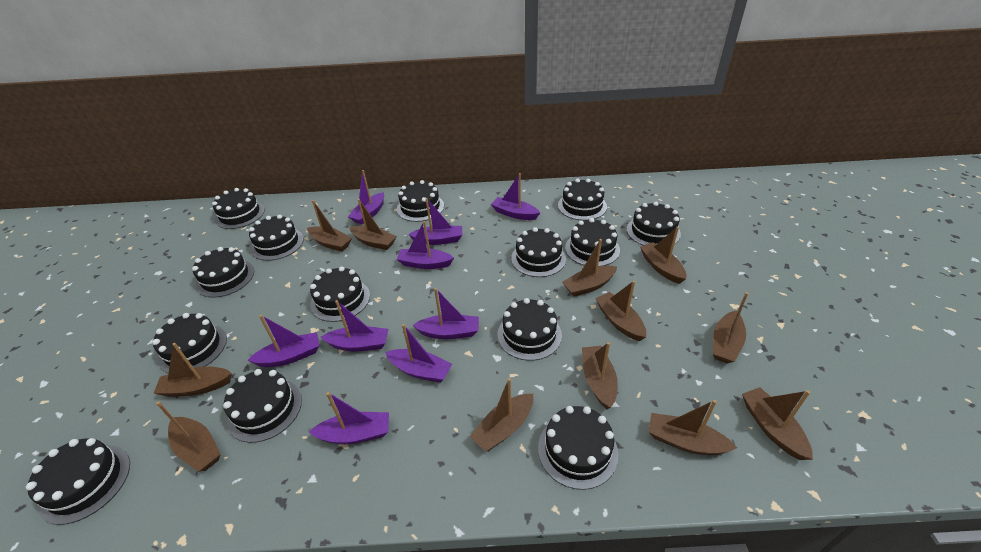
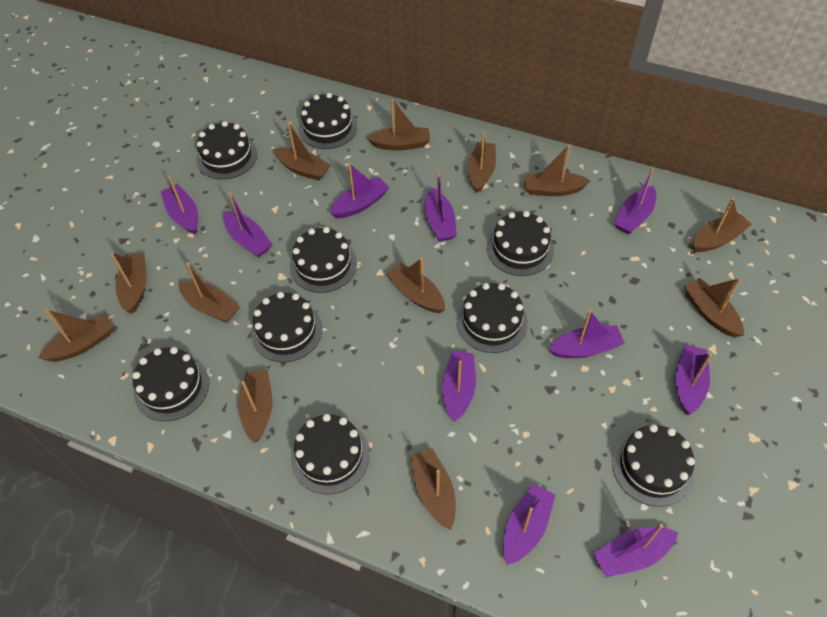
black cake: [26,438,130,525] [152,313,227,373] [192,247,254,298] [212,188,265,229] [223,369,302,443] [249,215,304,261] [310,266,370,322] [397,180,444,222] [498,298,562,361] [511,227,566,277] [538,406,618,490] [558,179,607,221] [565,218,620,266] [627,202,681,246] = 14 -> [132,347,209,421] [196,121,257,179] [251,292,322,362] [290,227,357,293] [291,414,370,494] [298,93,357,149] [456,283,528,353] [487,211,554,276] [612,424,695,507] = 9
purple boat: [248,315,319,367] [309,392,389,444] [321,300,388,352] [348,170,384,224] [385,324,452,383] [396,221,454,269] [408,198,462,245] [413,288,479,339] [491,173,540,220] = 9 -> [161,176,198,235] [224,192,272,257] [330,163,389,218] [425,172,457,242] [442,351,476,422] [503,483,556,565] [548,310,625,358] [593,524,678,577] [614,167,656,235] [676,345,712,415] = 10

